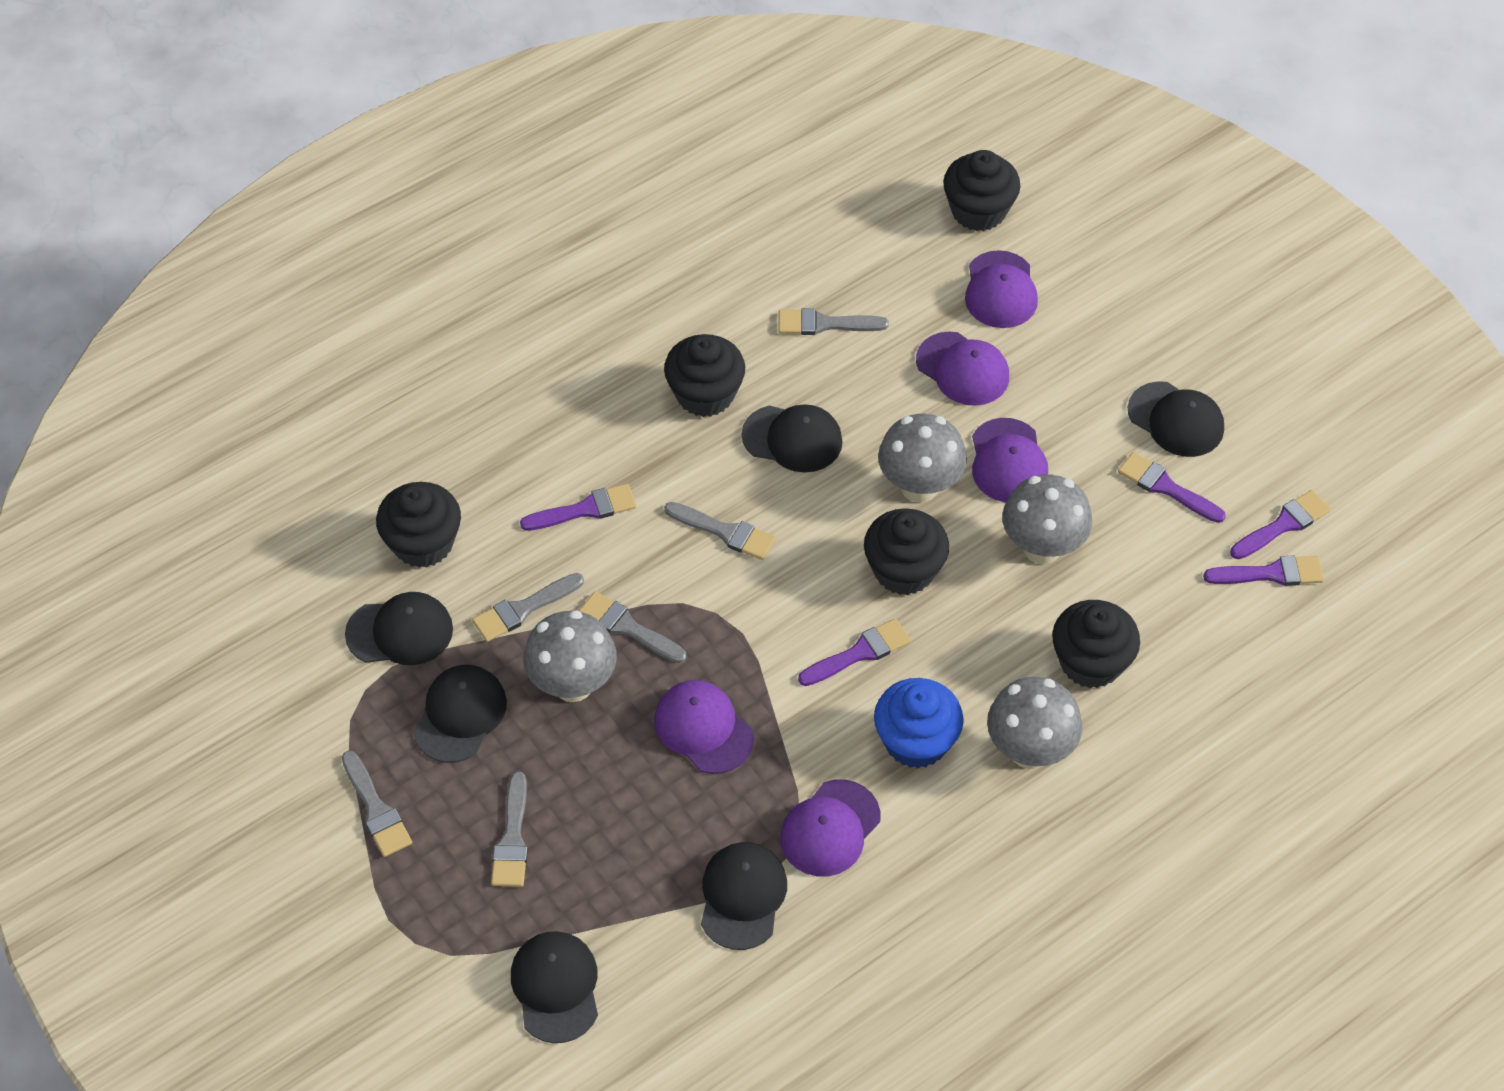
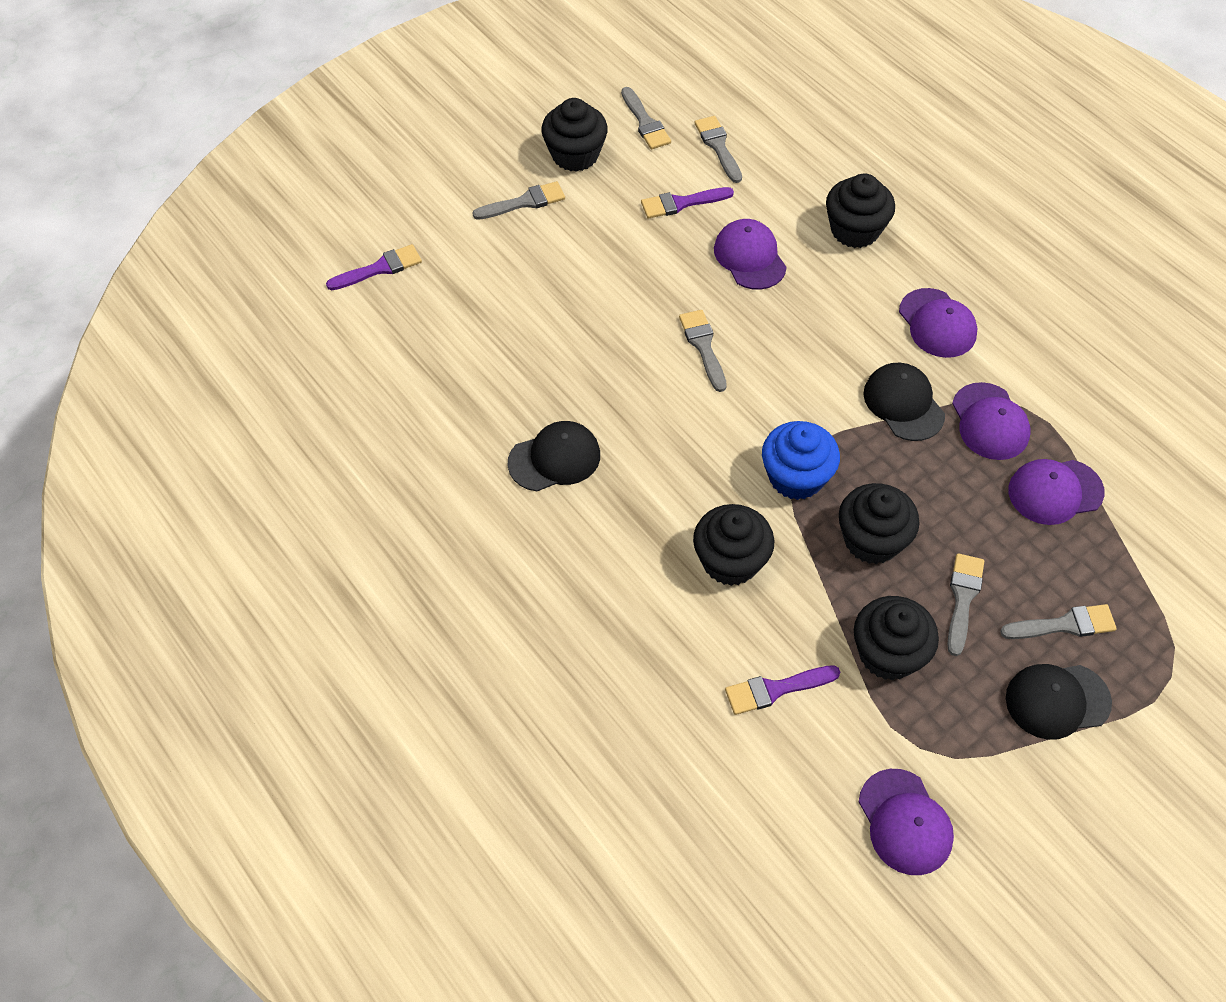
black cap: [345,592,453,665] [413,665,507,763] [511,931,598,1043] [701,842,787,950] [742,404,843,473] [1128,381,1224,457] = 6 -> [508,421,600,491] [864,363,945,441] [1006,664,1112,740] = 3
grey mushroom: [523,611,617,702] [878,414,967,503] [987,677,1082,769] [1002,474,1092,564] = 4 -> none = 0
purple brush: [520,484,636,531] [798,619,911,686] [1118,452,1226,523] [1203,555,1324,586] [1230,490,1331,559] = 5 -> [326,244,422,290] [641,187,734,218] [725,665,840,715] = 3

